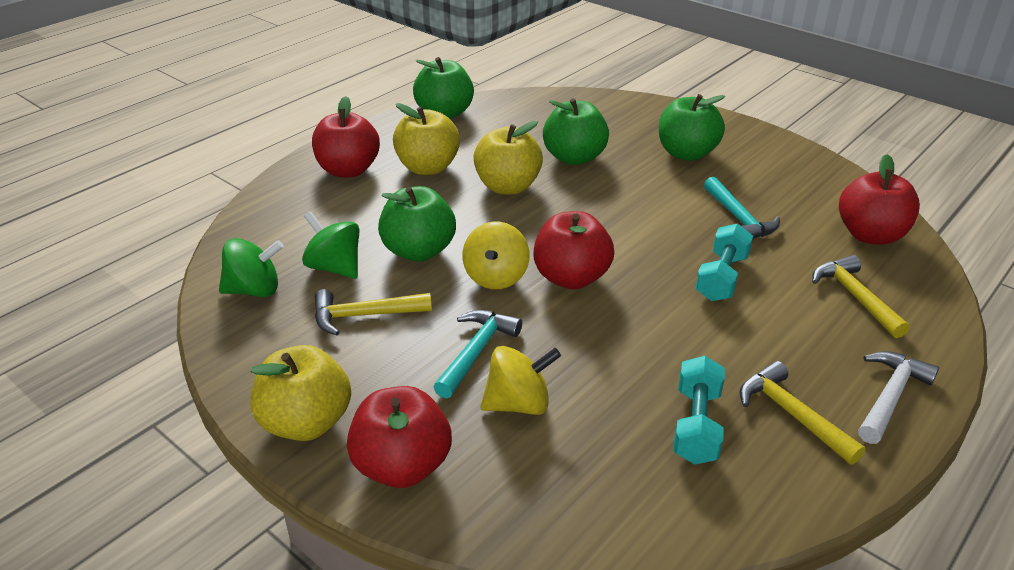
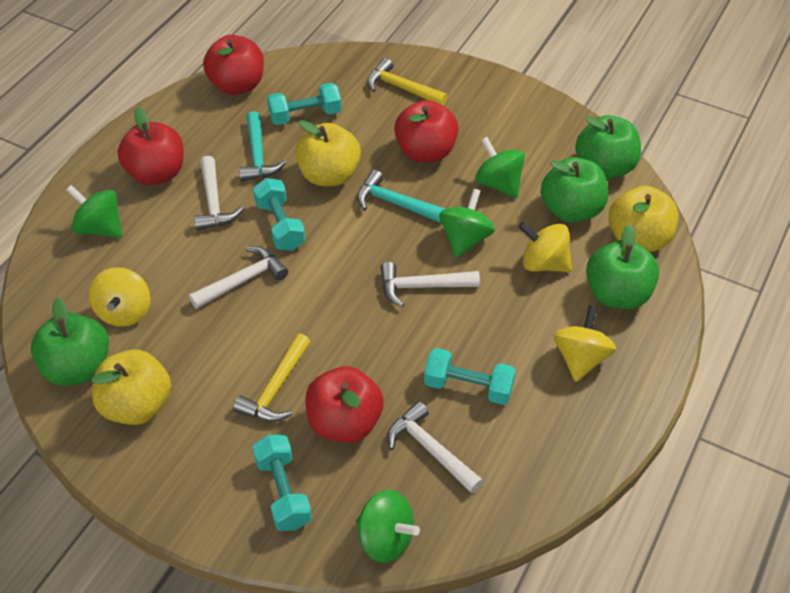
green spinning top: [219,238,284,297] [302,211,360,279] = 2 -> [66,185,122,238] [355,490,420,563] [439,189,495,258] [475,137,525,198] = 4
turquoise dumbbell: [673,356,725,464] [696,223,753,301] = 2 -> [252,435,312,531] [253,178,305,251] [267,83,342,125] [424,348,516,405] = 4
white hammer: [858,351,939,444] = 1 -> [189,246,288,309] [194,156,243,231] [380,262,480,307] [387,401,483,494] = 4
yellow hammer: [314,289,432,335] [740,361,866,465] [812,255,910,338] = 3 -> [233,333,311,422] [367,58,447,106] = 2
yellow spinning top: [462,222,530,289] [480,346,561,415] = 2 -> [89,267,150,327] [519,222,572,272] [553,305,616,382] = 3

